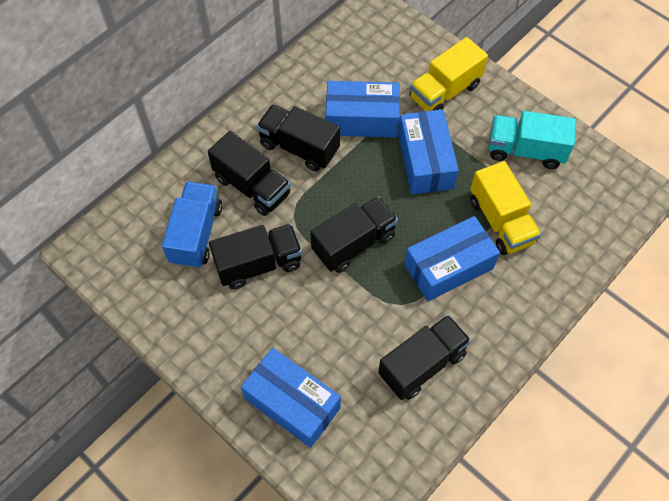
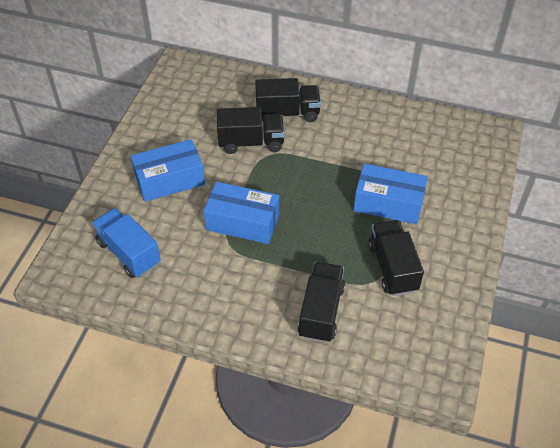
black truck: [208,131,291,216] [209,224,302,289] [257,104,340,172] [310,196,398,273] [378,315,471,400] = 5 -> [217,107,285,154] [255,78,321,122] [298,262,345,343] [368,220,424,296] = 4
blue box: [241,348,341,448] [326,81,400,138] [398,109,459,194] [404,216,500,302] = 4 -> [131,139,205,202] [203,182,279,244] [354,163,428,224] = 3
turquoise truck: [489,111,576,169] = 1 -> none = 0
yellow truck: [410,37,488,111] [470,161,541,255] = 2 -> none = 0

